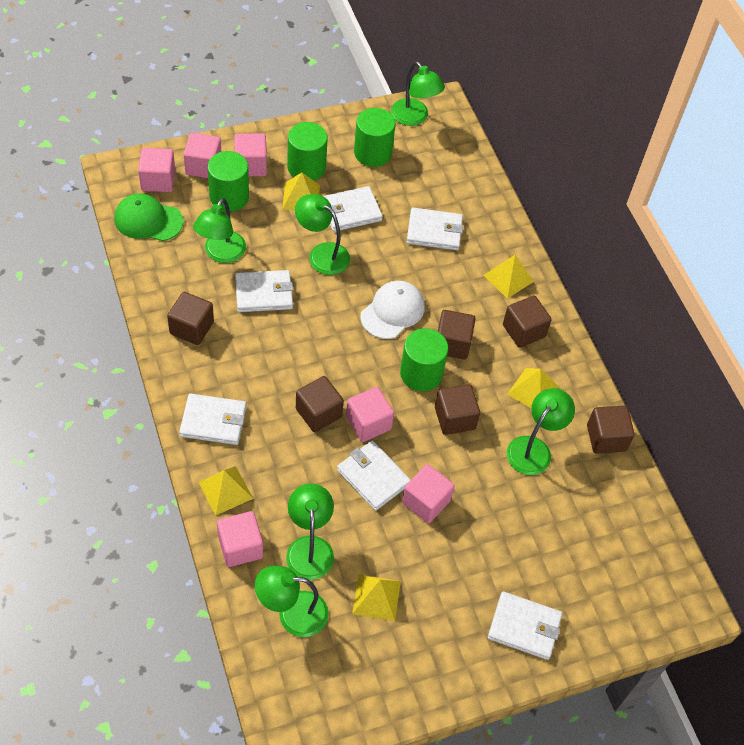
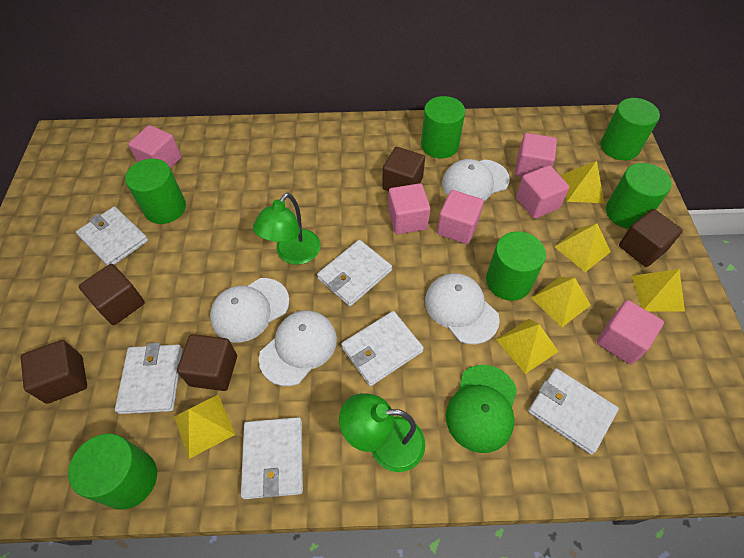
brown cube: [167,292,214,345] [296,376,344,432] [435,384,480,435] [438,310,475,359] [503,296,552,348] [587,405,635,454] = 6 -> [21,340,87,404] [79,264,145,325] [177,334,237,391] [382,147,425,191] [619,209,683,267] = 5
green cylinder: [208,151,249,212] [287,122,328,181] [354,108,395,167] [400,328,448,391] = 4 -> [68,434,157,510] [125,159,186,224] [421,96,465,158] [486,231,546,301] [601,98,660,160] [606,163,672,229] = 6
green lamp: [193,198,246,263] [255,566,329,637] [286,483,334,580] [295,194,350,275] [391,61,445,126] [507,388,575,475] = 6 -> [253,193,321,265] [339,393,425,472] = 2
white cap: [360,281,425,339] = 1 -> [210,278,290,343] [259,310,337,386] [425,273,500,344] [442,159,510,201] = 4
yellow pyramid: [198,466,253,515] [282,172,320,211] [352,574,401,621] [484,255,534,299] [507,368,559,409] = 5 -> [174,395,235,459] [496,319,559,374] [531,277,591,327] [555,223,611,272] [562,161,604,203] [632,269,685,311] = 6

